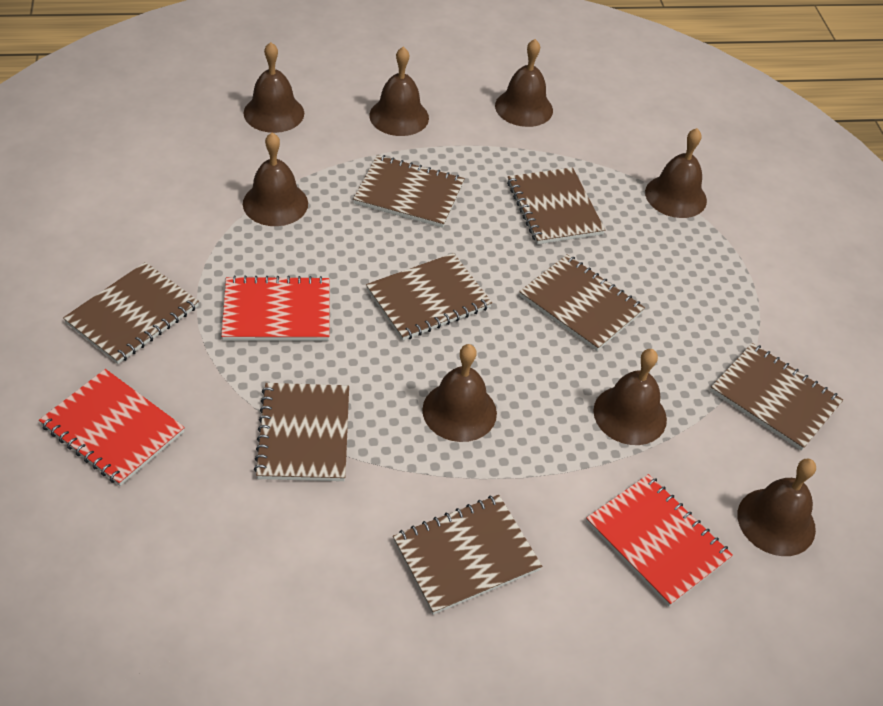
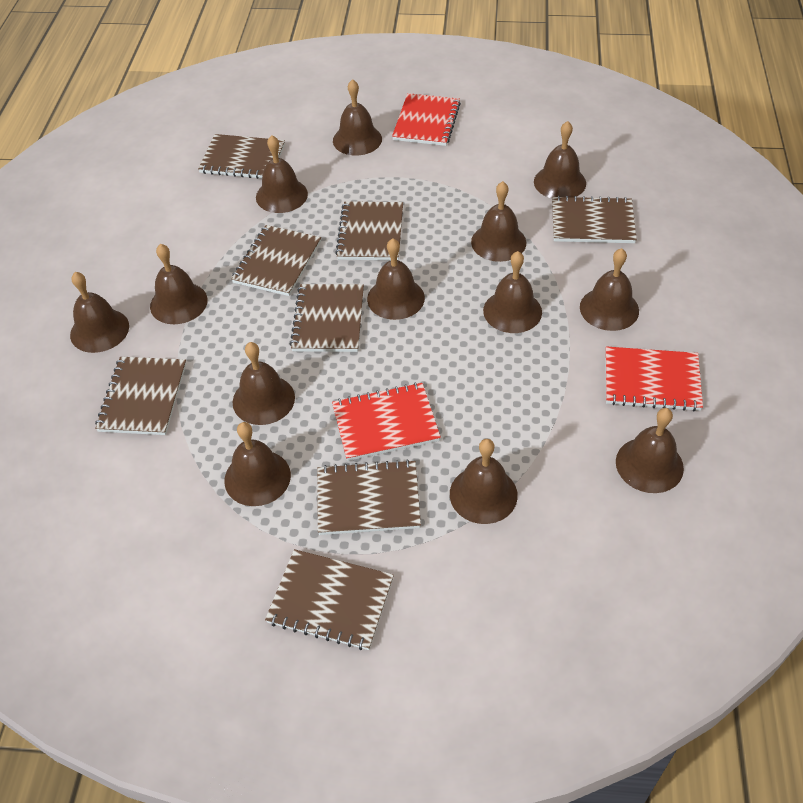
brown bell: [243,42,304,133] [243,132,308,226] [369,47,429,136] [422,344,497,442] [495,39,553,127] [593,349,667,445] [645,128,707,218] [737,458,816,556] = 8 -> [70,272,129,353] [150,244,208,324] [224,422,291,506] [233,342,295,425] [256,135,308,213] [333,79,382,156] [367,238,425,320] [450,439,518,524] [471,181,526,262] [483,251,542,333] [534,121,586,198] [580,248,639,331] [616,408,684,493] = 13

